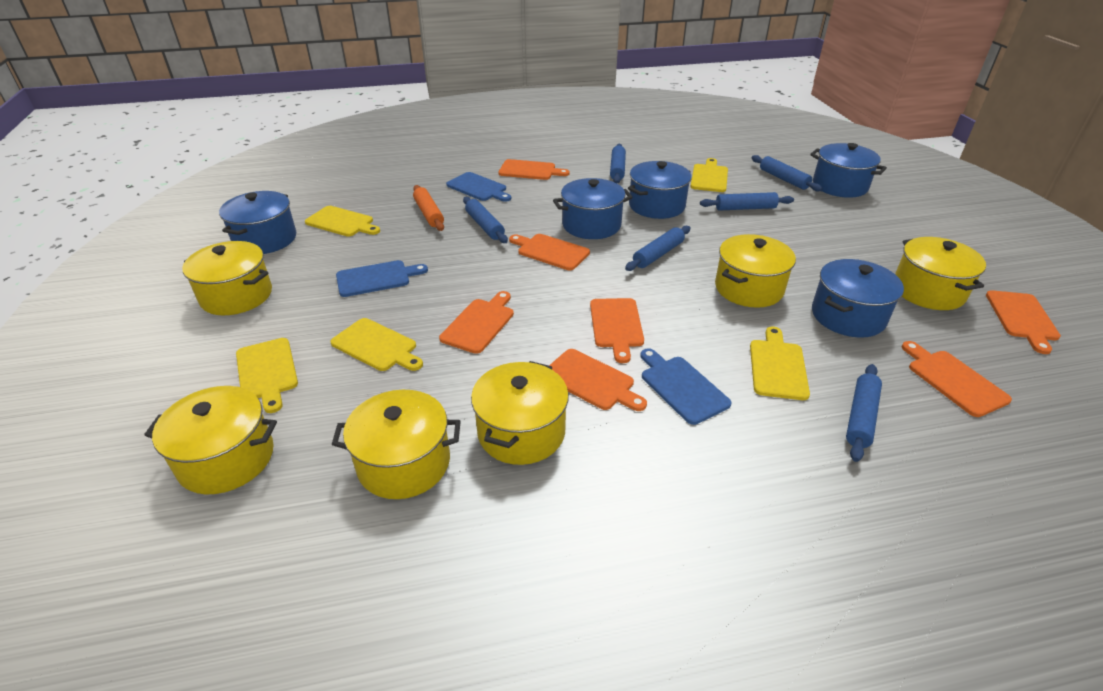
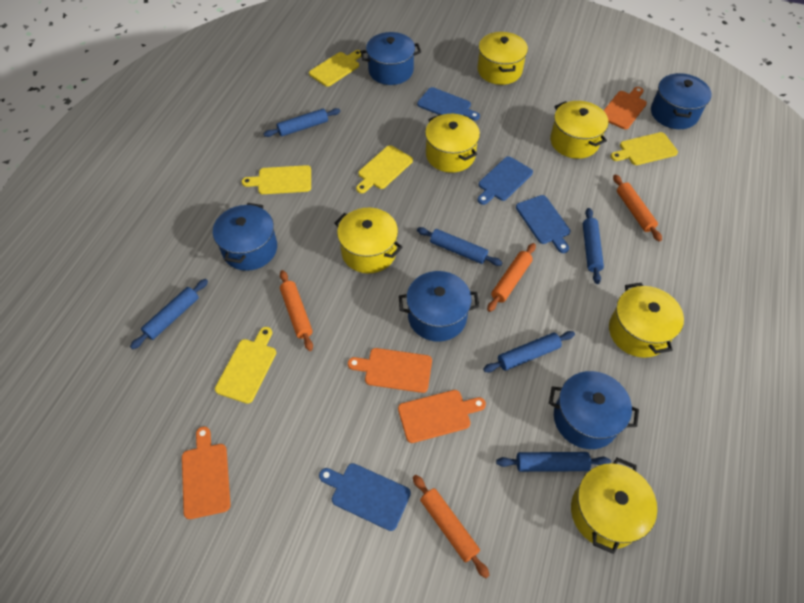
blue cutting board: [336,260,428,297] [446,172,511,202] [640,348,732,425] = 3 -> [319,463,411,531] [417,87,480,120] [478,156,533,205] [516,195,571,253] = 4
orange cutting board: [439,291,514,354] [499,159,569,180] [509,234,590,270] [549,349,647,411] [590,298,644,363] [902,341,1012,417] [986,290,1061,354] = 7 -> [182,427,231,519] [348,348,432,393] [398,390,486,443] [603,87,647,129] = 4
orange rolling pin: [413,185,444,231] = 1 -> [280,270,313,351] [413,475,490,578] [487,243,536,312] [613,174,662,242] = 4

